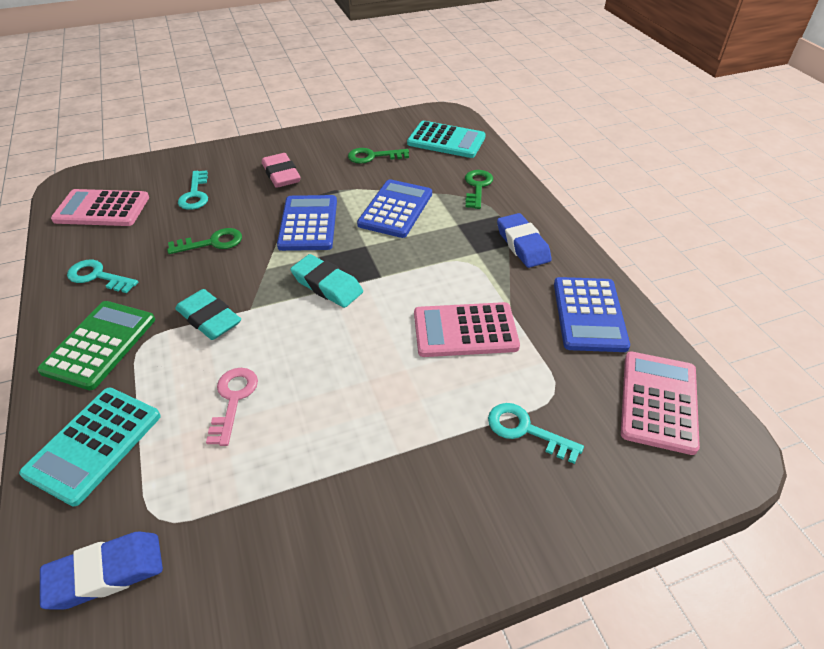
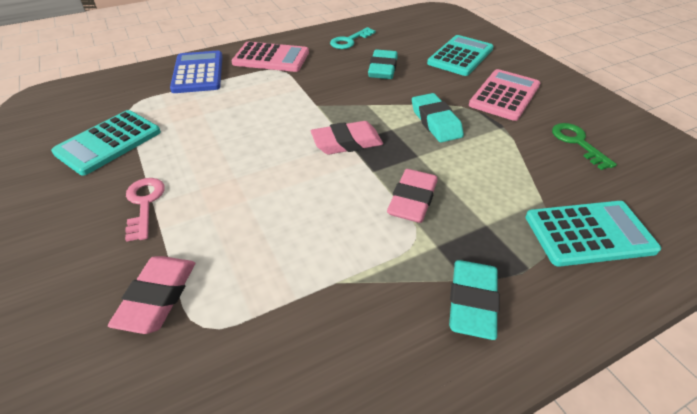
blue calculator: [277,195,337,251] [357,179,432,238] [554,277,630,352] = 3 -> [170,51,223,93] = 1
blue eraser: [40,532,163,610] [497,213,552,268] = 2 -> none = 0
green calculator: [37,301,155,390] = 1 -> none = 0
green key: [167,228,242,254] [348,148,409,164] [465,170,493,209] = 3 -> [552,123,617,170] = 1
pink calculator: [51,189,149,226] [414,302,520,357] [621,351,700,455] = 3 -> [231,42,309,72] [469,69,540,121] = 2
pink eraser: [262,153,301,188] = 1 -> [108,256,195,334] [311,121,383,154] [387,169,438,223] = 3
turquoise calculator: [19,388,161,507] [407,121,486,158] = 2 -> [51,110,161,176] [427,35,494,76] [525,201,661,267] = 3
turquoise eraser: [175,289,241,340] [290,254,363,308] = 2 -> [368,50,398,79] [412,93,464,143] [449,260,499,340] = 3
turquoise key: [67,260,138,293] [178,170,208,210] [488,403,584,464] = 3 -> [330,27,376,49] = 1

